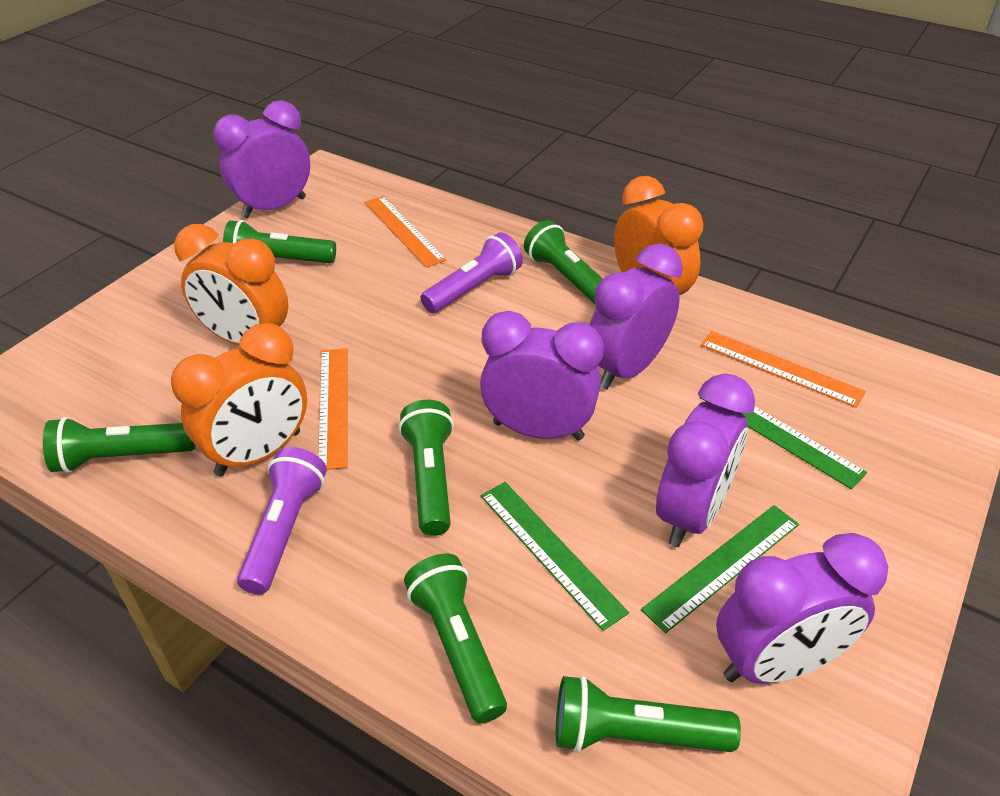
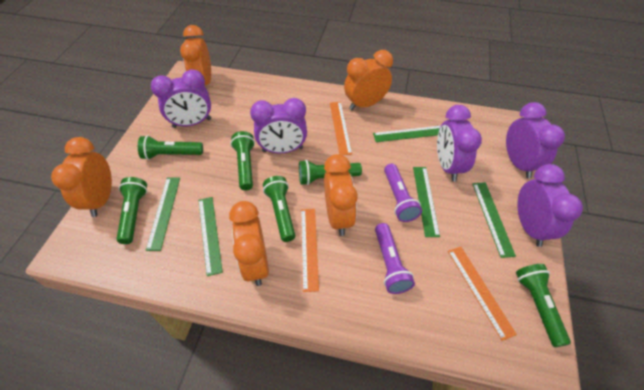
green ruler: [481,482,629,631] [641,505,799,633] [699,396,867,489] = 3 -> [146,178,180,251] [198,197,223,276] [373,126,440,142] [413,167,440,237] [472,182,516,258] = 5
orange clock: [171,323,307,476] [174,224,288,346] [614,176,703,295] = 3 -> [51,137,112,217] [180,25,211,85] [229,201,269,286] [324,154,358,236] [344,50,393,110] = 5

